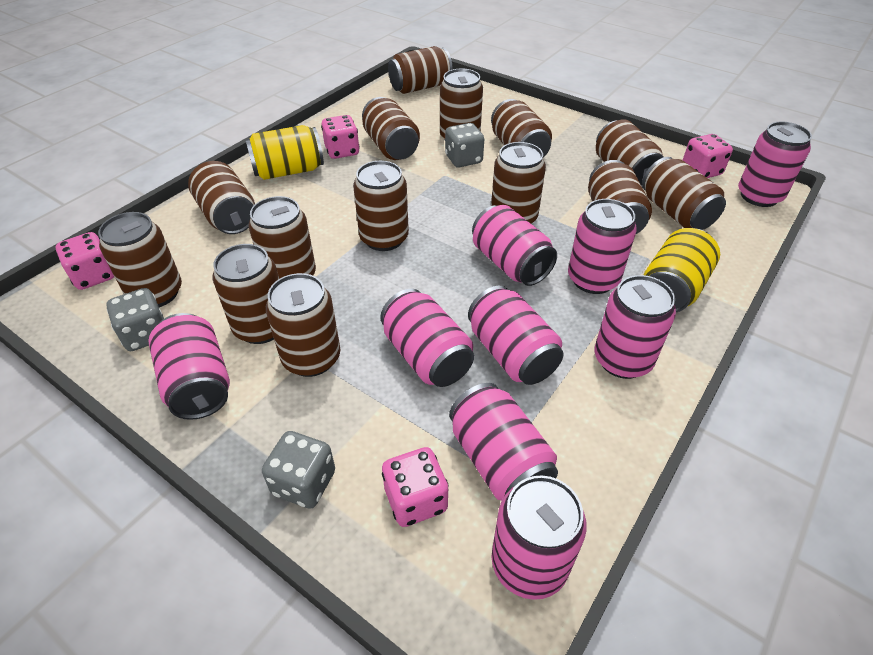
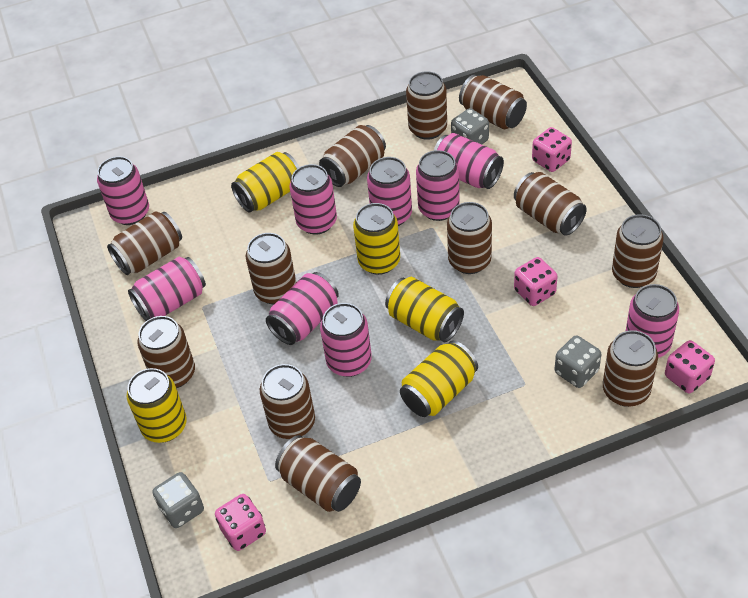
brown can: [98,212,182,307] [188,161,255,234] [213,244,279,344] [248,196,316,279] [266,273,341,377] [353,161,409,251] [362,97,420,160] [388,46,453,94] [440,68,483,140] [491,99,552,157] [491,142,546,223] [588,160,652,235] [596,119,664,188] [642,157,726,230] = 14 -> [107,211,182,275] [138,316,195,388] [246,233,296,304] [260,364,315,439] [275,435,361,512] [319,125,386,187] [406,71,447,140] [447,202,492,274] [459,75,527,129] [514,172,587,236] [603,330,658,407] [612,214,664,288] = 12
yellow can: [246,125,324,180] [644,228,720,312] = 2 -> [126,368,187,443] [231,152,299,213] [353,203,400,275] [385,277,464,342] [400,341,478,417] = 5

